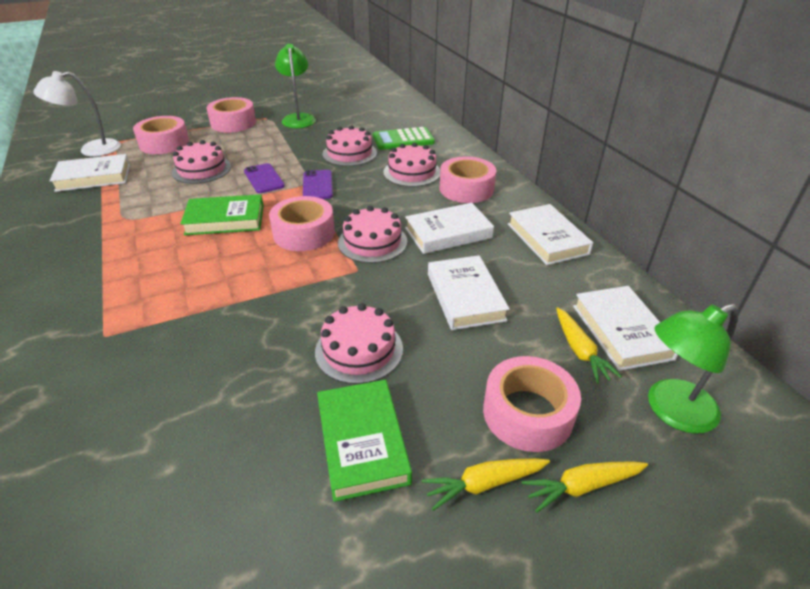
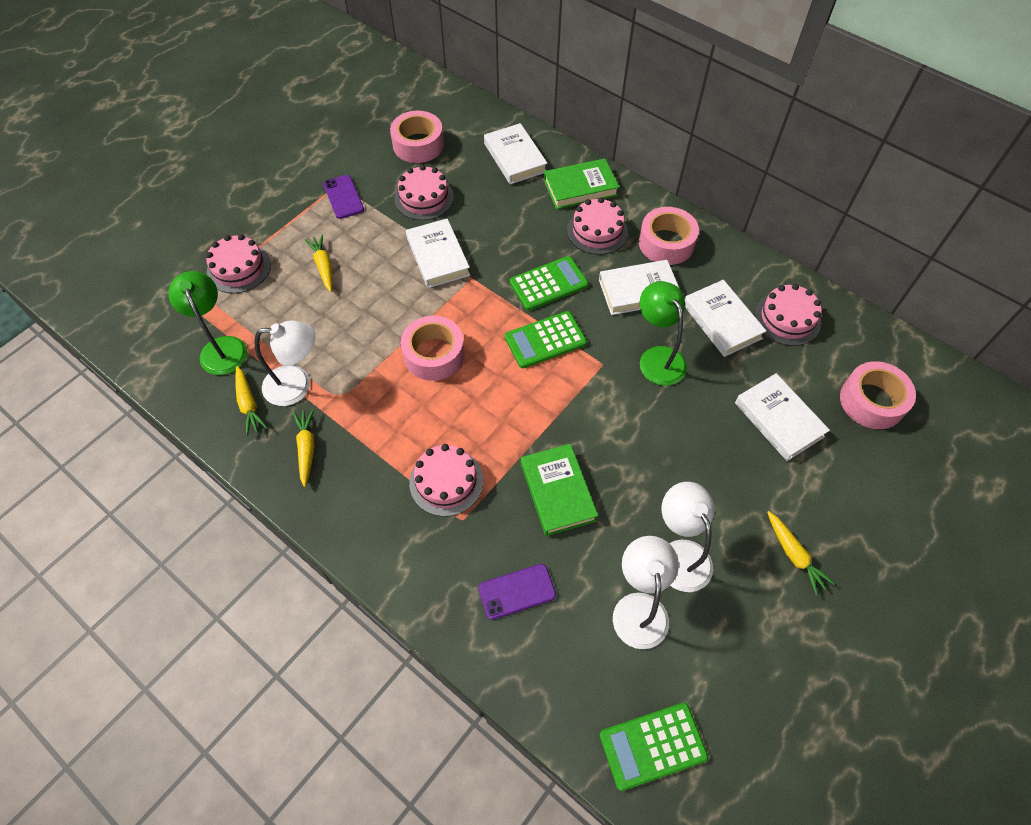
green calculator: [373,127,435,150] = 1 -> [505,311,587,368] [510,256,588,311] [600,703,708,791] = 3
pink tape: [133,116,189,154] [206,97,256,133] [269,196,335,251] [440,156,496,203] [483,356,581,452] = 5 -> [390,111,444,163] [401,316,465,381] [639,207,699,265] [840,361,916,429] = 4
white lamp: [33,71,121,156] = 1 -> [254,321,315,406] [613,536,679,649] [662,482,715,592] = 3
yellow carrot: [422,458,550,511] [521,461,648,513] [556,307,622,384] = 3 -> [235,366,268,436] [293,409,314,487] [305,234,332,292] [767,511,835,595] = 4

